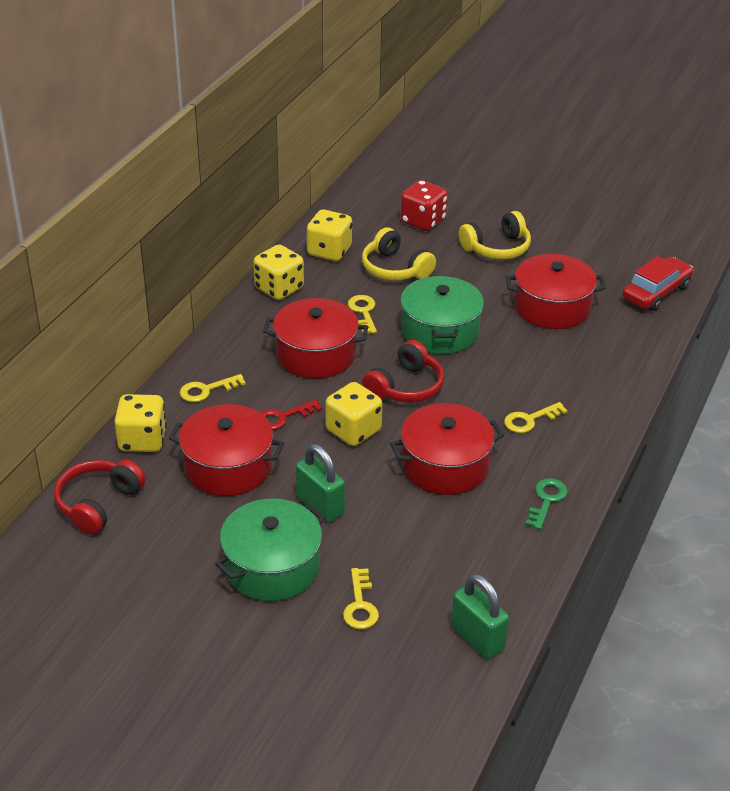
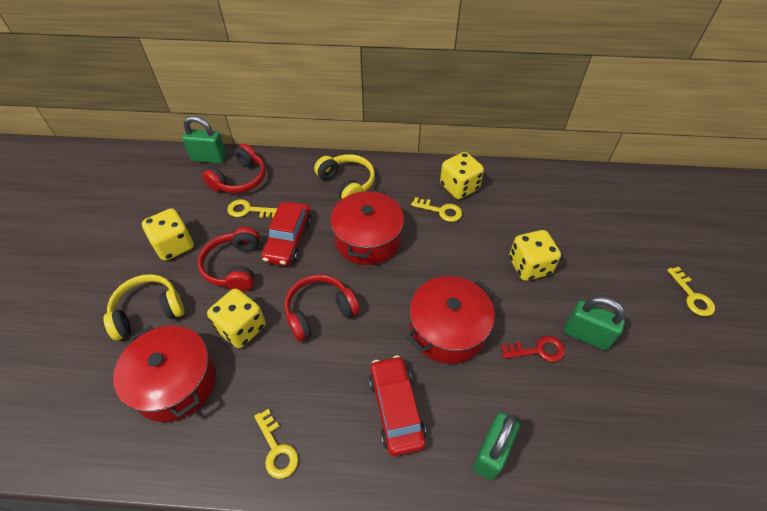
green key: [525,478,568,530] = 1 -> none = 0
green padlock: [296,444,345,523] [451,574,509,659] = 2 -> [182,116,227,164] [473,412,520,481] [564,296,625,350] = 3
green pot: [215,499,325,601] [400,276,484,354] = 2 -> none = 0
red car: [622,256,693,311] = 1 -> [262,202,312,266] [369,356,426,456] = 2
red dice: [400,180,447,231] = 1 -> none = 0
red headphones: [54,460,145,535] [362,340,444,403] = 2 -> [198,227,260,292] [202,143,266,193] [285,274,360,342] = 3
red pot: [169,404,284,496] [263,298,368,379] [390,403,504,495] [506,254,606,329] = 4 -> [113,325,216,422] [330,189,404,265] [407,276,495,364] = 3

